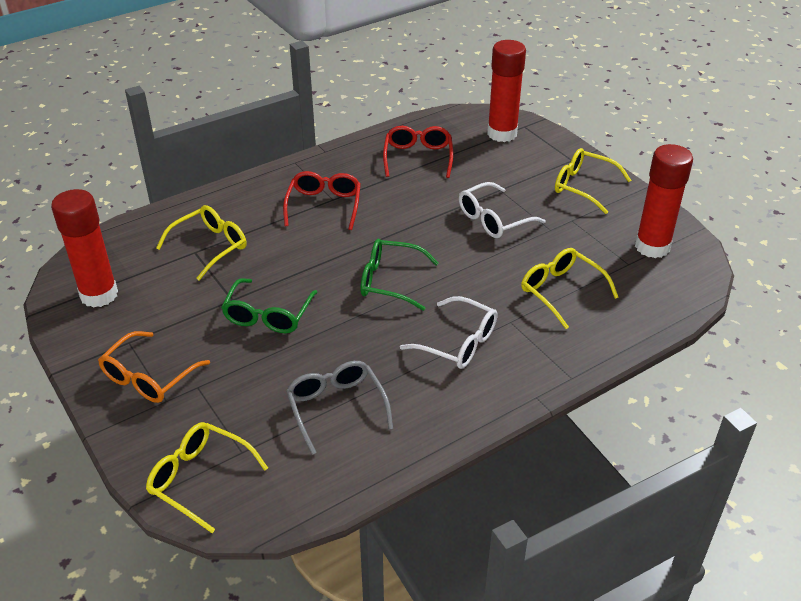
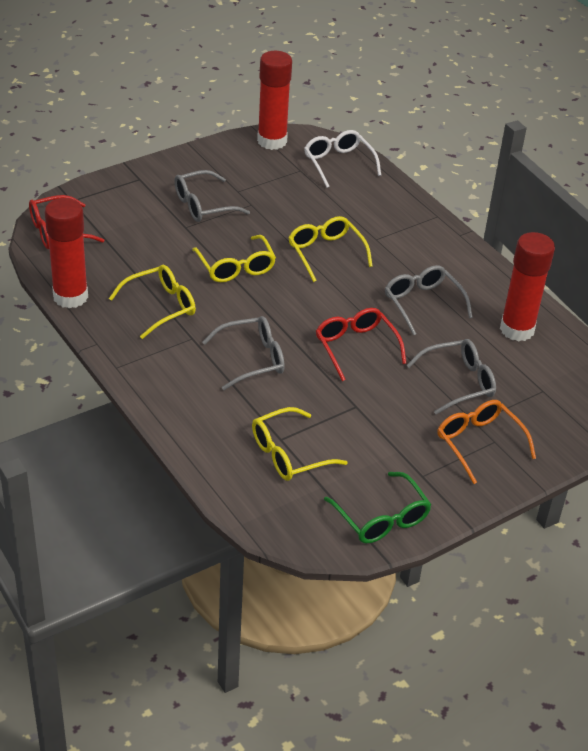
green glasses: [221,278,318,333] [361,239,439,311] = 2 -> [324,472,431,543] = 1
grey glasses: [286,361,393,455] = 1 -> [174,170,250,222] [202,316,285,390] [385,265,473,336] [406,339,496,414] = 4
white glasses: [400,296,498,369] [459,182,546,238] = 2 -> [304,130,381,188] = 1

